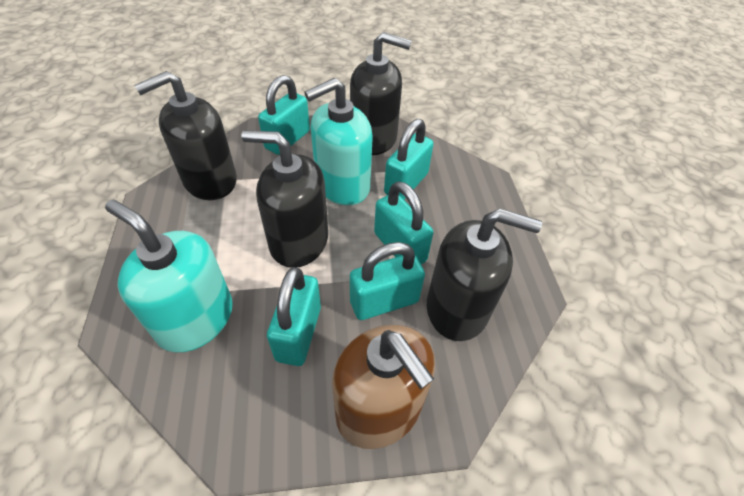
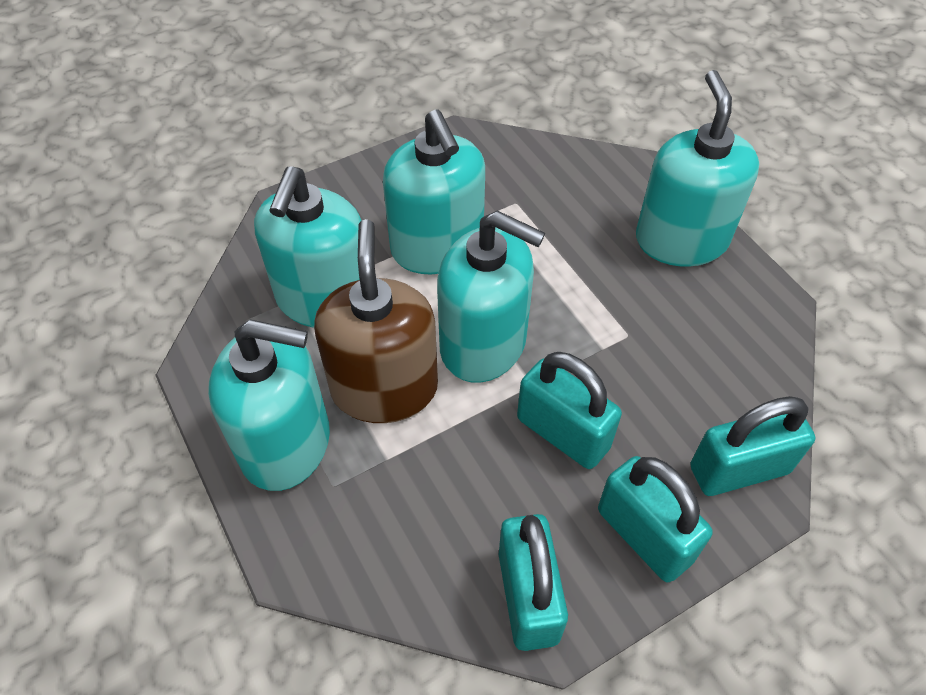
black soap dispenser: [134,71,237,200] [241,130,328,268] [350,32,412,155] [427,209,542,341] = 4 -> none = 0
turquoise padlock: [258,75,310,155] [267,267,321,366] [350,242,425,320] [374,182,433,264] [384,119,434,200] = 5 -> [499,514,568,651] [517,352,622,469] [598,456,713,582] [690,396,815,496] = 4
turquoise soap dispenser: [105,200,233,352] [304,78,373,206] = 2 -> [208,320,330,491] [254,166,362,328] [383,110,485,274] [437,211,545,383] [636,70,759,267] = 5

